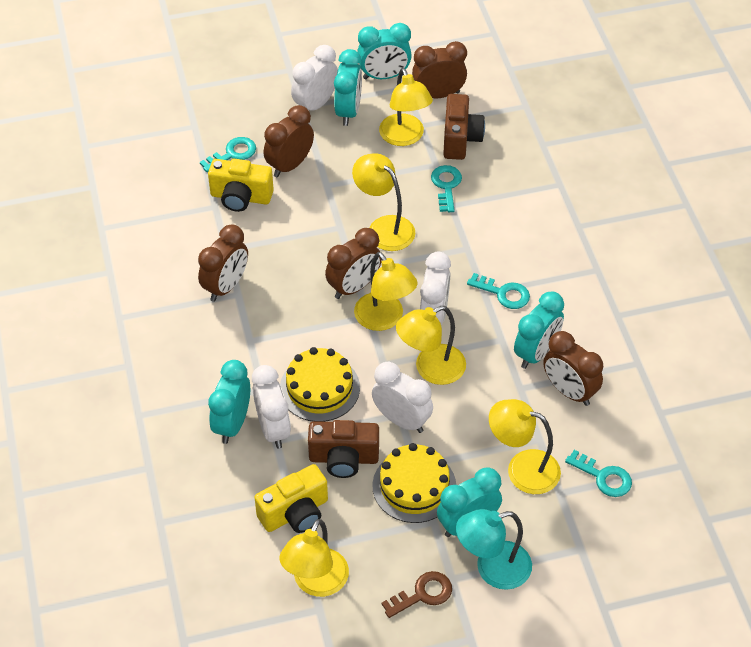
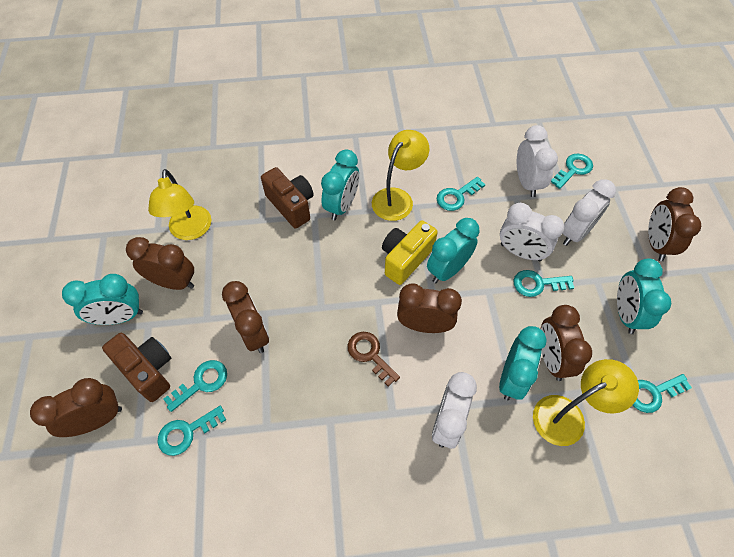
brown clock: [198,224,248,302] [264,105,314,177] [325,228,382,299] [412,41,467,98] [543,331,603,406] = 5 -> [30,378,122,437] [126,237,194,290] [222,281,269,353] [397,284,462,333] [541,305,592,381] [648,187,701,261] = 6
turquoise key: [200,137,256,172] [431,165,462,212] [467,273,530,309] [565,450,632,497] = 4 -> [157,406,226,456] [163,360,227,412] [437,177,485,211] [513,270,574,297] [551,153,593,189] [633,374,692,413] = 6
turquoise lamp: [456,509,532,590] = 1 -> none = 0
yellow cake: [280,347,360,422] [372,443,456,523] = 2 -> none = 0
yellow camera: [208,159,274,212] [254,464,328,533] = 2 -> [382,220,438,285] = 1
yellow lamp: [279,519,349,597] [352,153,415,251] [354,252,417,331] [379,68,433,146] [396,306,466,385] [489,399,561,494] = 6 -> [148,169,211,240] [372,130,429,221] [533,359,639,446] = 3

